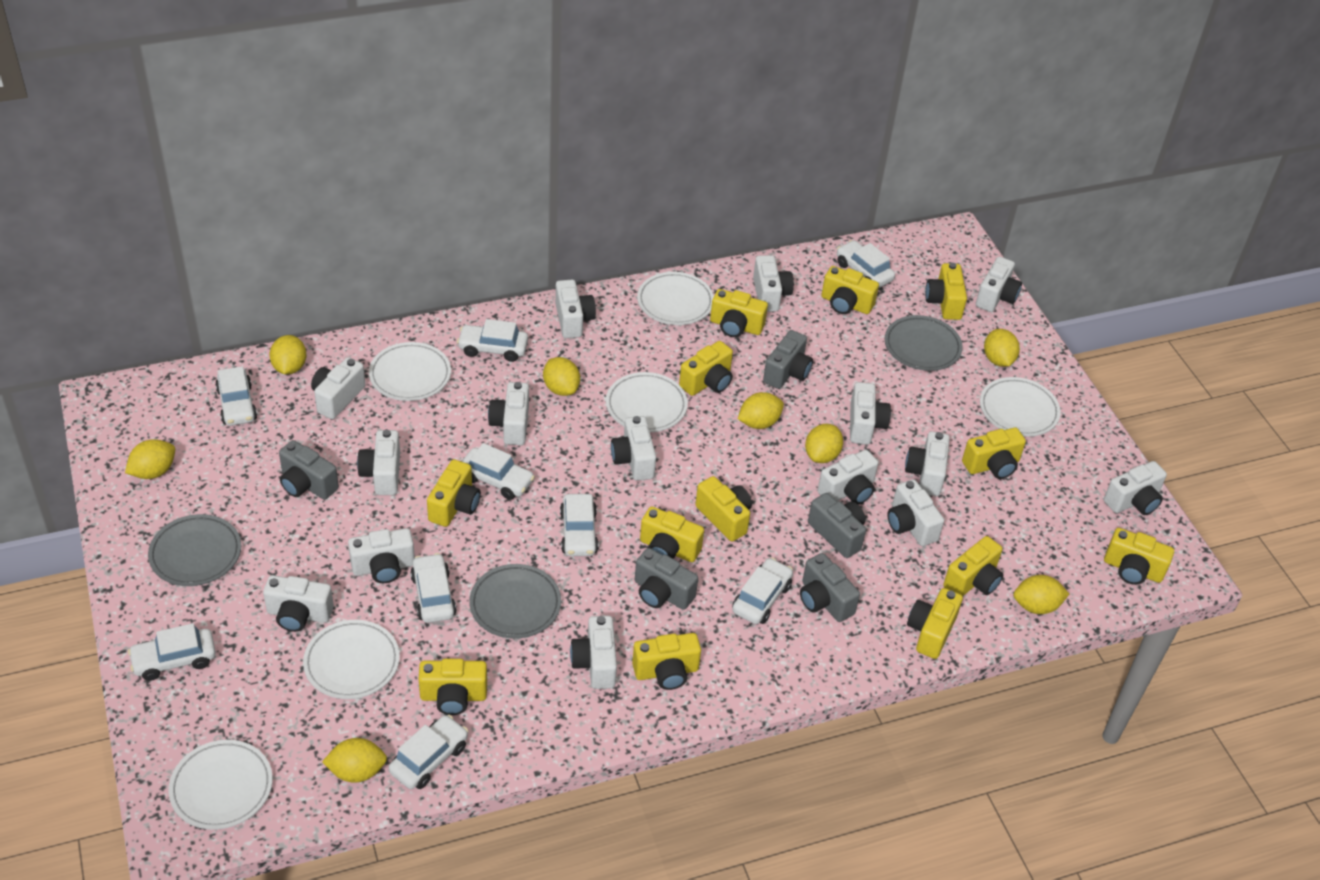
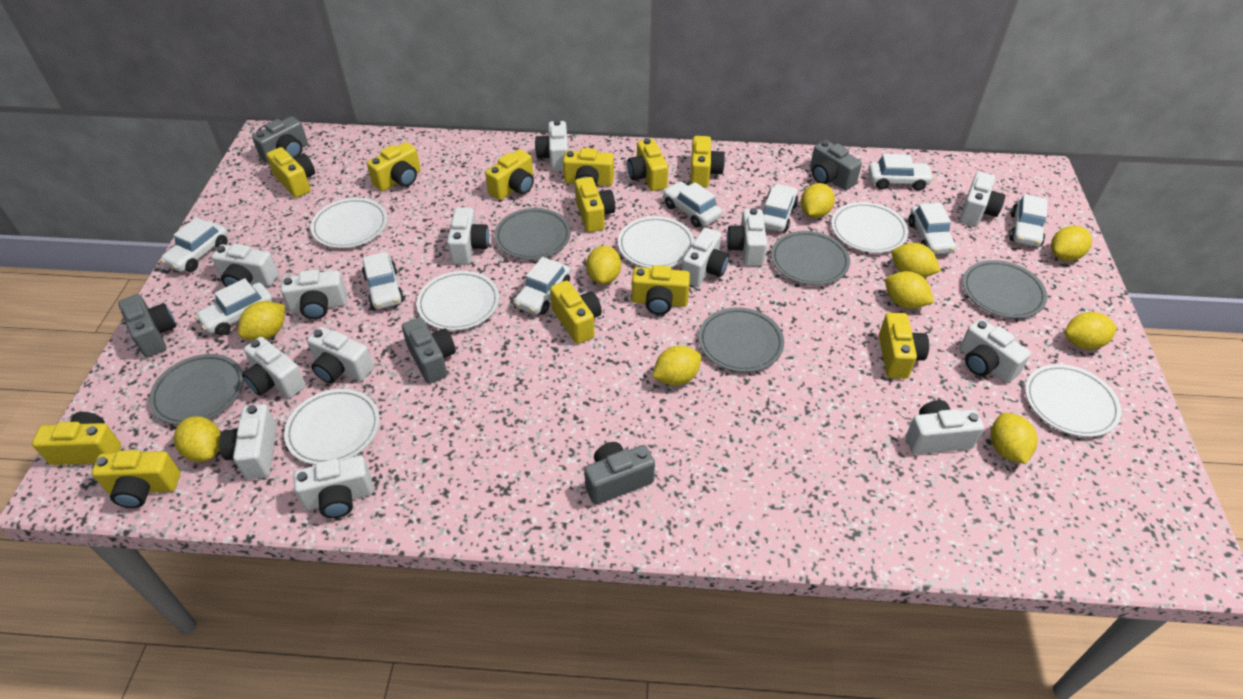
grey plate: [148,514,241,586] [469,564,561,639] [884,315,963,371] = 3 -> [149,354,244,425] [494,208,571,260] [698,307,784,372] [771,231,850,285] [963,260,1047,319] = 5
white camera: [263,575,334,632] [311,357,365,419] [348,528,415,583] [357,430,400,495] [488,382,529,445] [555,280,596,338] [570,616,617,689] [611,416,656,481] [753,255,794,312] [818,450,878,505] [850,382,891,444] [887,479,944,546] [905,431,950,496] [976,257,1022,312] [1104,461,1167,515] = 15 -> [211,244,279,287] [219,404,277,479] [242,337,306,398] [281,269,347,319] [293,456,373,518] [307,327,374,383] [447,208,489,265] [535,120,568,171] [682,228,729,287] [727,208,767,266] [906,400,984,454] [959,172,1006,226] [959,319,1031,383] = 13
yellow camera: [419,659,487,715] [427,459,481,527] [632,633,701,690] [640,506,704,562] [679,341,733,396] [695,476,752,541] [710,289,768,337] [821,266,879,314] [907,588,963,659] [925,263,967,320] [943,536,1003,596] [962,428,1026,479] [1104,528,1174,585] = 13 -> [32,412,121,465] [92,450,181,508] [266,147,315,198] [367,142,421,191] [485,149,534,200] [550,281,602,344] [563,148,614,187] [575,177,615,232] [627,138,668,191] [632,265,690,315] [690,136,725,187] [879,312,929,379] = 12
yellow lemon: [125,439,175,479] [269,335,307,375] [322,738,387,783] [543,357,580,396] [738,392,784,429] [805,424,843,463] [984,329,1020,367] [1013,575,1069,614] = 8 -> [174,416,221,462] [238,301,285,340] [586,246,621,284] [652,346,701,386] [801,183,835,218] [885,271,934,309] [892,243,941,278] [991,413,1037,464] [1051,226,1092,261] [1065,312,1117,350] = 10

